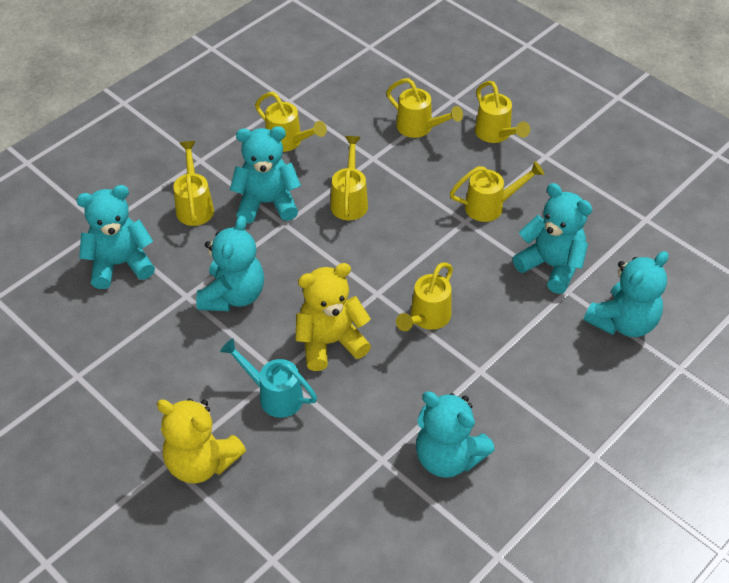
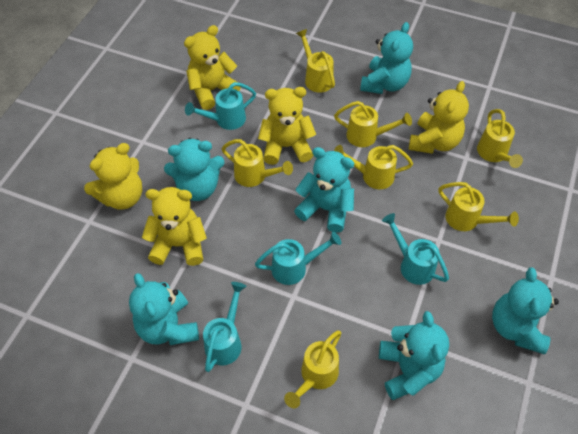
turquoise watering can: [220,338,317,418] = 1 -> [185,82,256,130] [203,282,246,372] [255,232,341,285] [382,213,449,285] = 4
yellow teddy bear: [156,398,246,484] [295,263,371,371] = 2 -> [84,143,142,210] [142,187,207,266] [184,25,241,110] [258,87,316,165] [409,81,469,154] = 5

